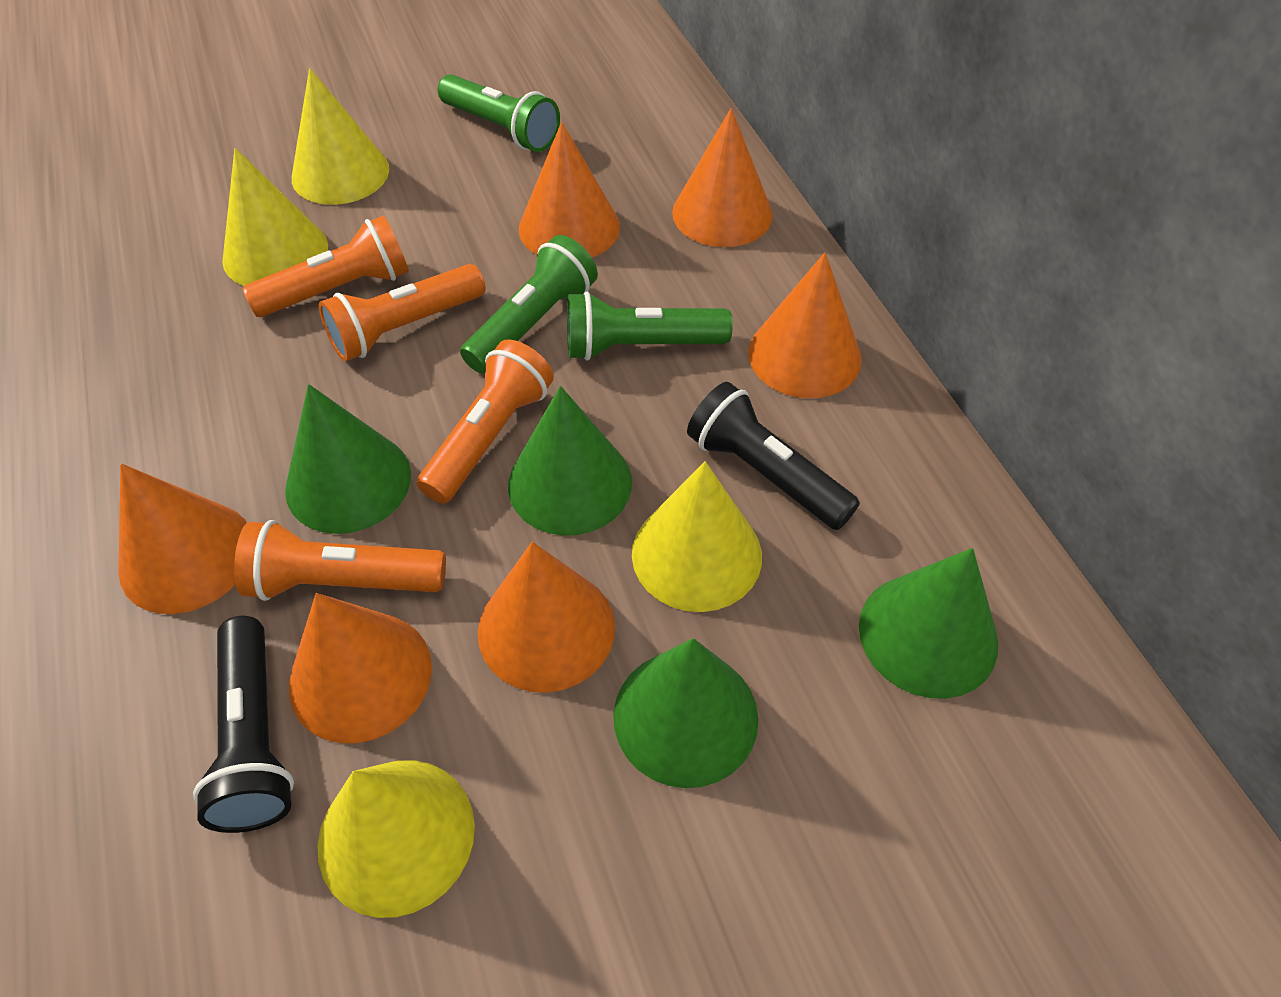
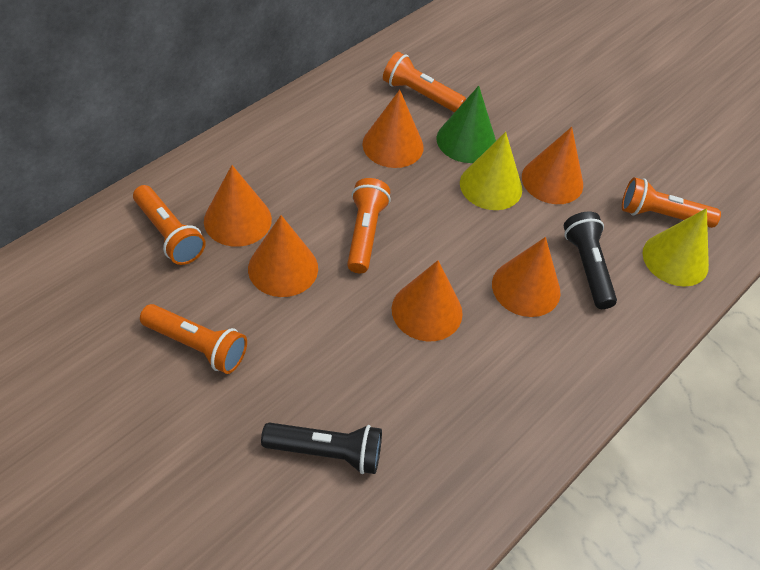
green cone: [285,384,411,534] [508,386,632,536] [613,638,758,788] [859,548,998,699] = 4 -> [437,86,496,163] = 1
green flashlight: [438,74,560,152] [460,235,598,373] [567,292,733,361] = 3 -> none = 0
orange flashlight: [234,520,446,601] [242,215,409,317] [319,264,485,362] [417,339,554,504] = 4 -> [133,185,206,265] [140,304,247,374] [347,178,391,273] [383,52,466,113] [622,177,721,228] = 5
yellow cone: [222,148,328,286] [292,68,389,205] [317,760,475,918] [632,461,762,612] = 4 -> [460,132,522,210] [642,208,709,287] = 2

